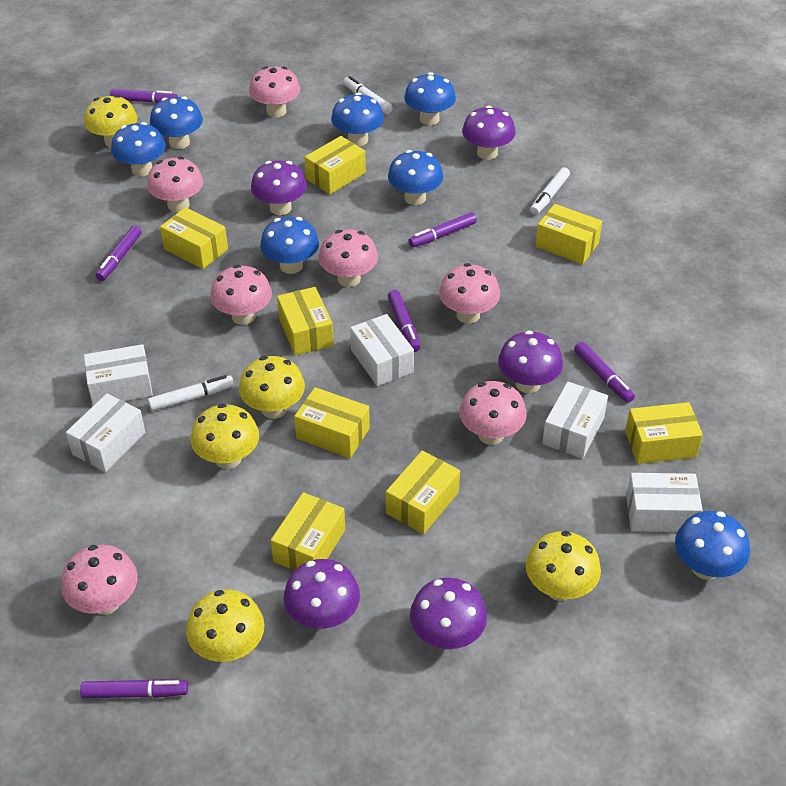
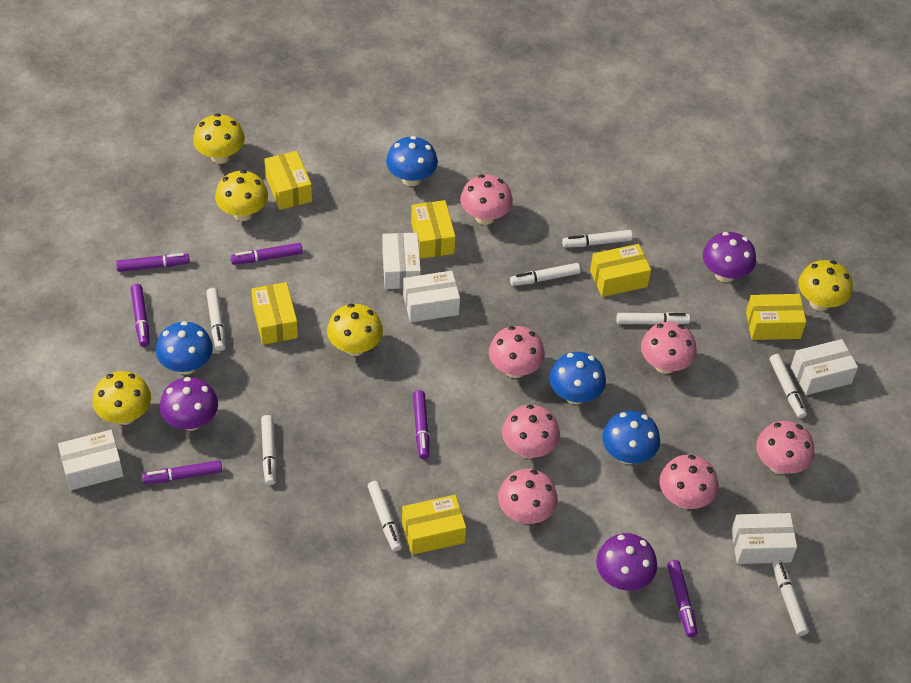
blue mushroom: [111,122,166,176] [150,96,203,149] [260,217,319,274] [331,92,384,146] [388,150,443,205] [404,72,456,125] [675,511,750,580] = 7 -> [156,321,213,375] [386,136,438,186] [549,352,606,404] [602,411,660,464] = 4
purple mushroom: [251,160,307,215] [284,559,360,630] [410,578,487,649] [462,105,515,160] [498,330,563,393] = 5 -> [160,377,218,431] [596,533,657,591] [703,232,756,283] = 3
white marker: [148,375,234,411] [343,76,393,114] [530,167,570,215] = 3 -> [206,288,226,351] [261,415,276,485] [368,481,402,552] [510,263,581,286] [562,230,633,248] [617,312,690,324] [770,354,807,419] [772,560,809,636] = 8
yellow box: [160,207,228,269] [271,492,345,571] [277,287,334,355] [294,387,370,458] [305,136,366,194] [386,451,460,534] [536,204,602,264] [625,402,703,464] = 8 -> [251,282,298,345] [264,151,312,210] [402,495,466,555] [411,200,456,259] [590,244,651,297] [746,294,806,340] = 6

